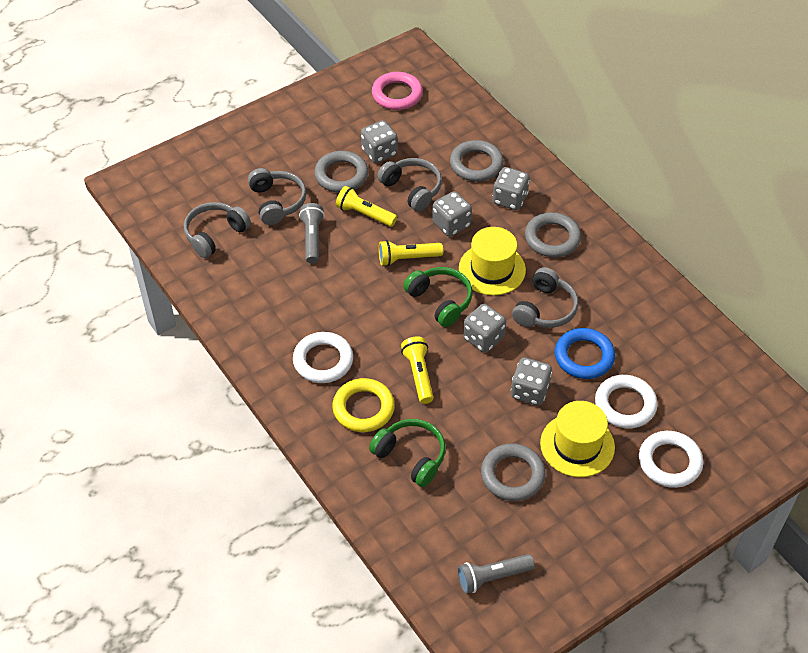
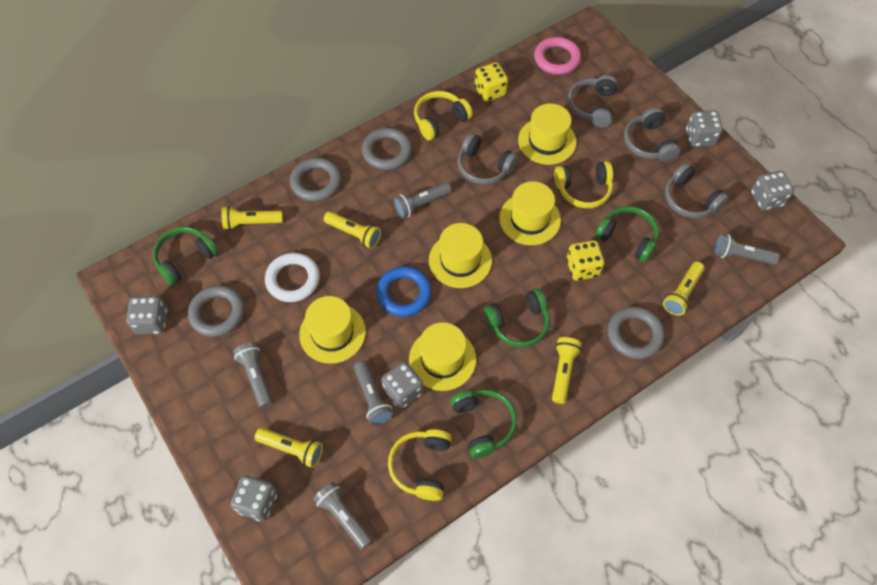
green headphones: [369,419,445,487] [403,267,473,327] = 2 -> [153,227,219,285] [450,390,517,459] [484,288,550,347] [595,206,659,263] = 4
grey flashlight: [299,203,324,264] [457,554,535,594] = 2 -> [233,342,272,408] [313,482,372,550] [354,361,394,425] [394,182,451,218] [714,234,780,265] = 5
white ring: [293,332,353,383] [595,375,658,428] [639,431,703,488] = 3 -> [265,253,320,302] = 1
yellow dice: none = 0 -> [475,62,508,102] [566,240,604,281] = 2
yellow flashlight: [336,186,397,227] [379,240,443,266] [401,337,434,404] = 3 -> [222,206,283,230] [255,428,323,468] [324,211,381,249] [552,337,582,404] [663,262,705,316] = 5
yellow hat: [459,227,526,295] [540,401,615,477] = 2 -> [299,296,366,364] [409,322,476,391] [429,223,492,288] [499,181,561,245] [518,103,576,165] = 5
yellow headphones: none = 0 -> [388,429,452,501] [414,91,473,141] [554,161,613,208] = 3
yellow ring: [332,378,395,432] = 1 -> none = 0

